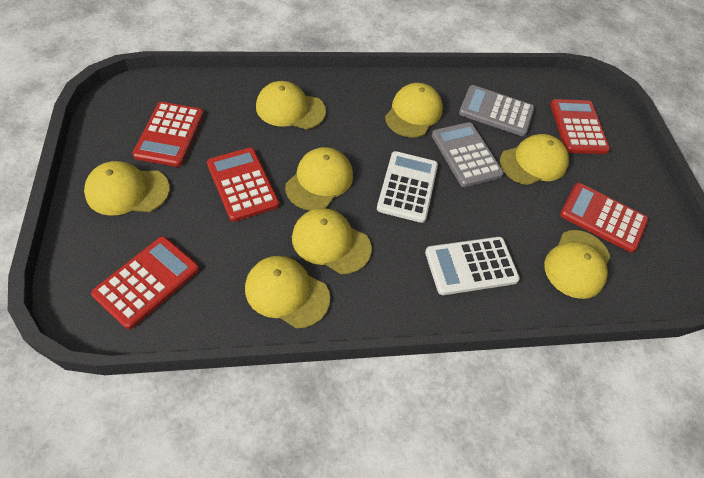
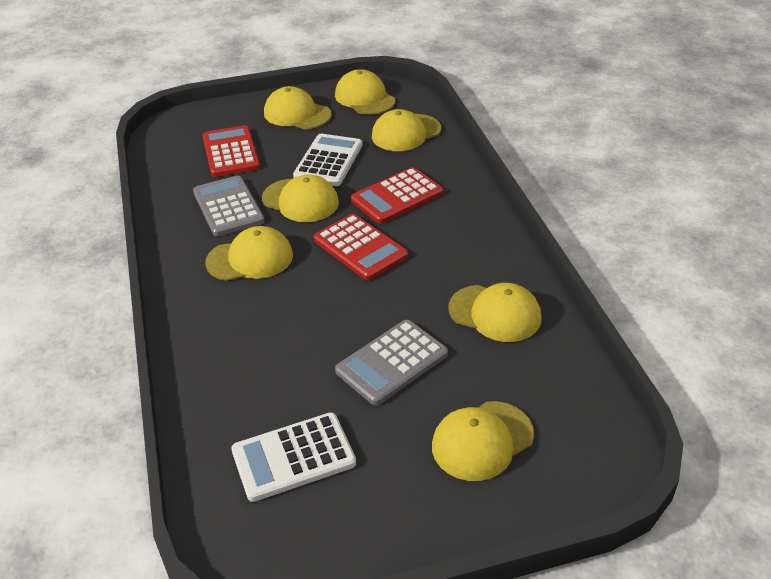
red calculator: [91,236,199,329] [133,102,204,167] [207,147,279,222] [550,99,610,154] [560,183,648,253] = 5 -> [203,125,260,177] [314,214,408,281] [351,167,443,224] = 3
yellow cap: [84,161,170,216] [245,256,330,328] [256,81,326,129] [285,147,353,210] [292,208,372,274] [385,83,443,138] [500,134,569,185] [544,230,610,299] = 8 -> [205,226,293,281] [262,175,339,222] [264,86,332,130] [335,69,395,115] [372,109,441,151] [432,401,534,481] [449,283,542,342] = 7

